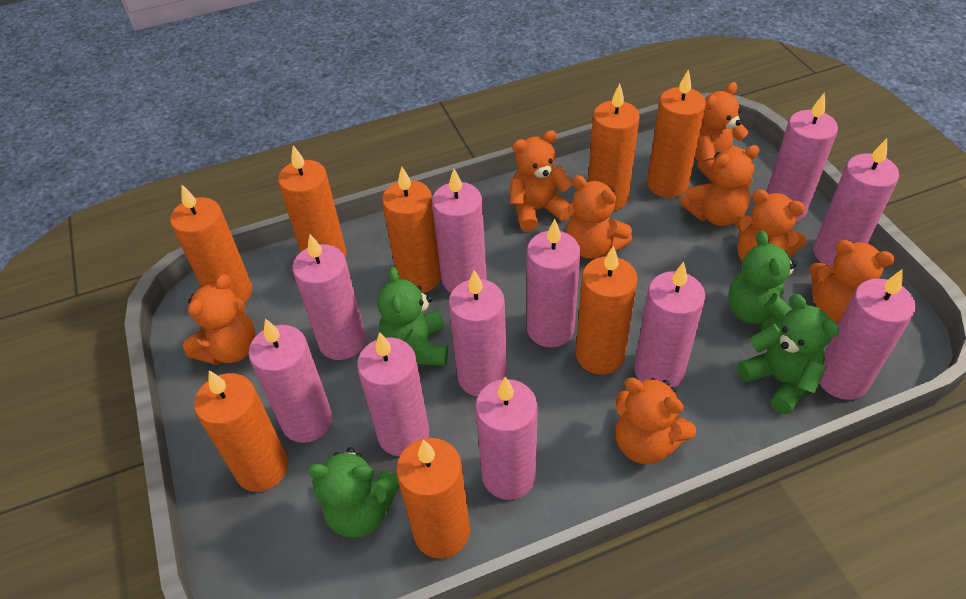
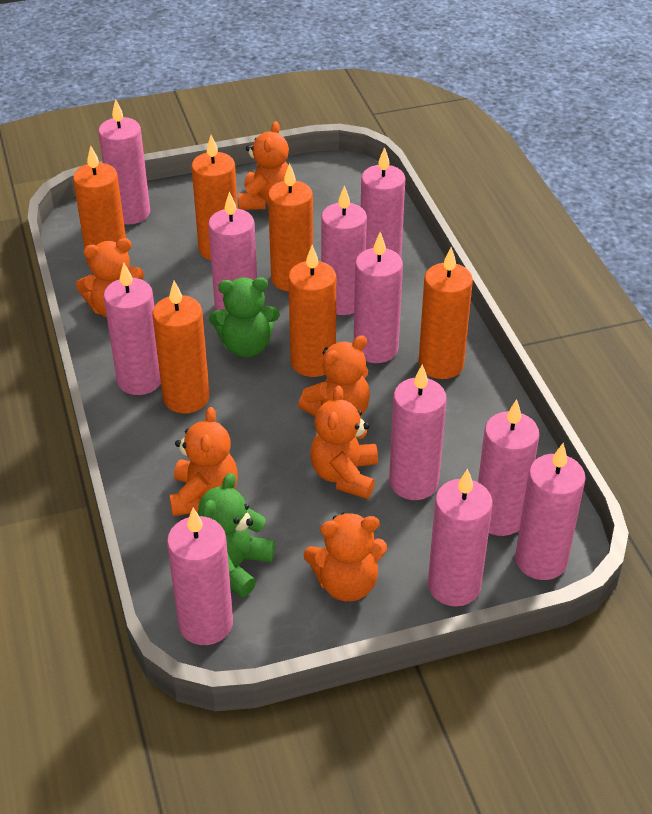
green teddy bear: [307,447,400,538] [377,267,448,366] [728,231,797,330] [737,294,839,414] = 4 -> [198,473,275,597] [209,277,280,357] = 2
orange candle: [170,185,253,303] [194,370,288,492] [278,145,346,257] [382,167,441,293] [396,438,470,558] [576,246,638,375] [588,84,640,211] [647,69,706,198] = 8 -> [73,145,128,267] [152,281,210,414] [192,135,238,260] [268,163,313,292] [288,245,336,377] [419,247,473,379] = 6
orange teddy bear: [183,274,256,365] [510,130,573,232] [566,175,632,259] [615,378,696,464] [680,145,760,226] [695,82,749,182] [734,189,807,262] [809,240,895,323] = 8 -> [76,238,144,318] [170,407,238,516] [238,121,289,210] [298,335,370,417] [304,512,387,601] [311,386,378,499] = 6

